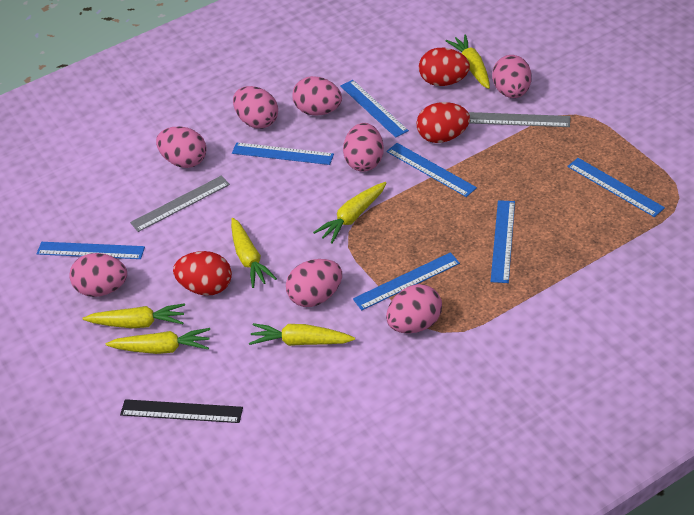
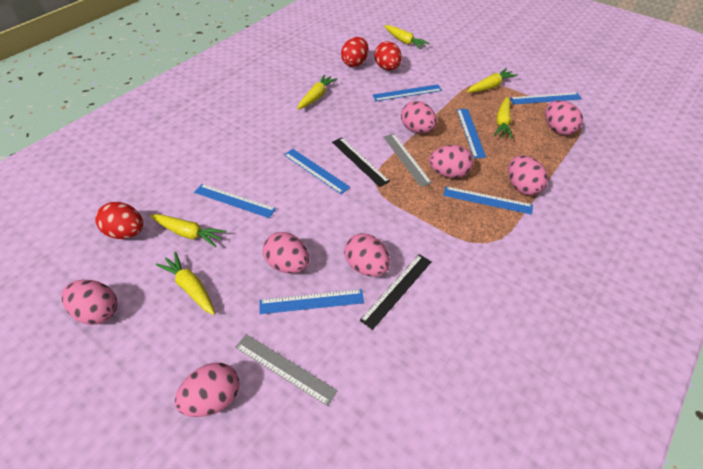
black ruler: [120,399,243,423] = 1 -> [332,137,390,187] [359,254,432,330] = 2

